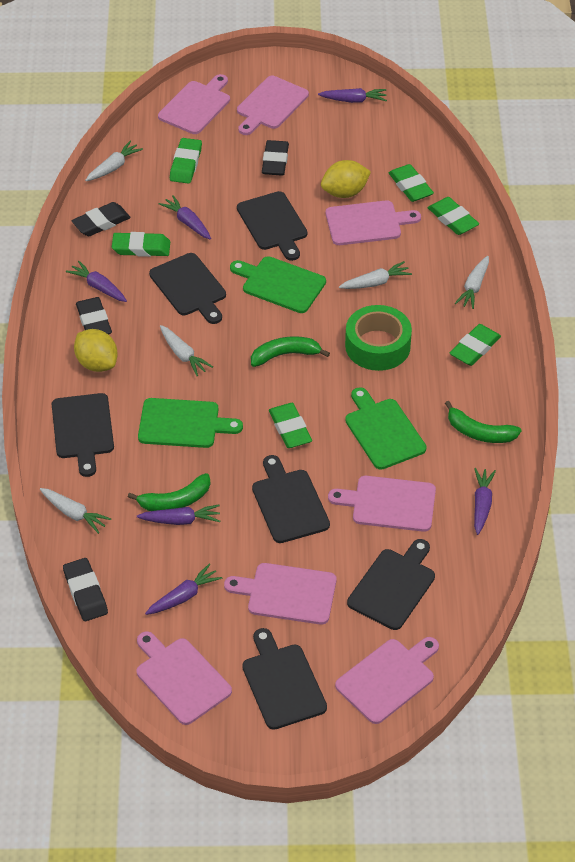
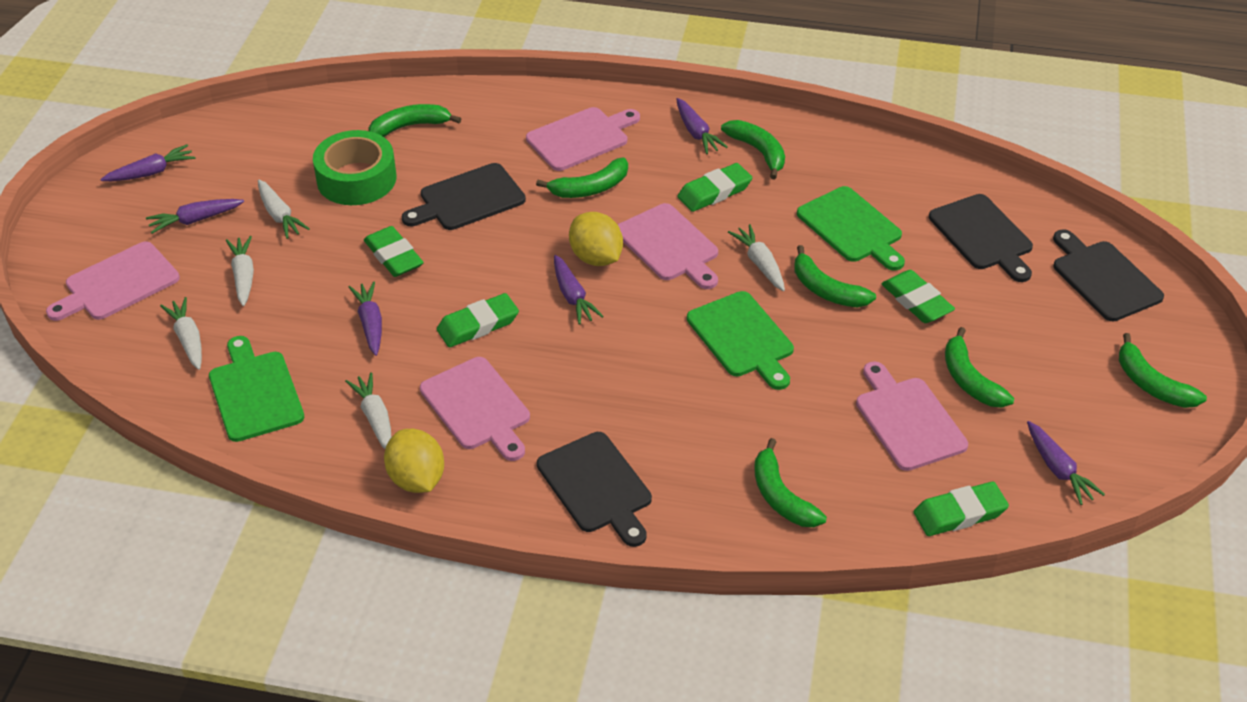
black cutting board: [52,393,114,477] [149,253,226,324] [237,191,307,261] [242,628,327,730] [252,455,330,543] [347,539,435,630] = 6 -> [402,163,526,230] [537,432,652,547] [929,194,1033,282] [1053,229,1164,321] = 4
black eraser: [63,558,108,621] [71,202,131,236] [76,297,112,335] [262,140,289,175] = 4 -> none = 0
green banana: [128,473,210,511] [251,336,330,367] [445,401,521,443] = 3 -> [369,104,461,137] [536,158,628,198] [721,120,785,180] [754,438,827,527] [795,245,876,308] [945,327,1014,408] [1119,333,1207,408] = 7
green eraser: [112,232,170,257] [170,138,202,184] [269,403,312,448] [389,164,434,202] [428,197,479,235] [450,324,501,366] = 6 -> [364,226,424,277] [437,293,519,347] [678,163,752,212] [881,270,955,323] [914,482,1009,536] = 5
pink cutting board: [137,631,232,725] [158,74,230,134] [224,563,336,625] [237,76,309,135] [326,200,421,245] [328,476,436,532] [335,637,439,724] = 7 -> [46,241,180,321] [420,357,530,461] [526,107,640,171] [617,203,718,289] [856,361,968,471] = 5

